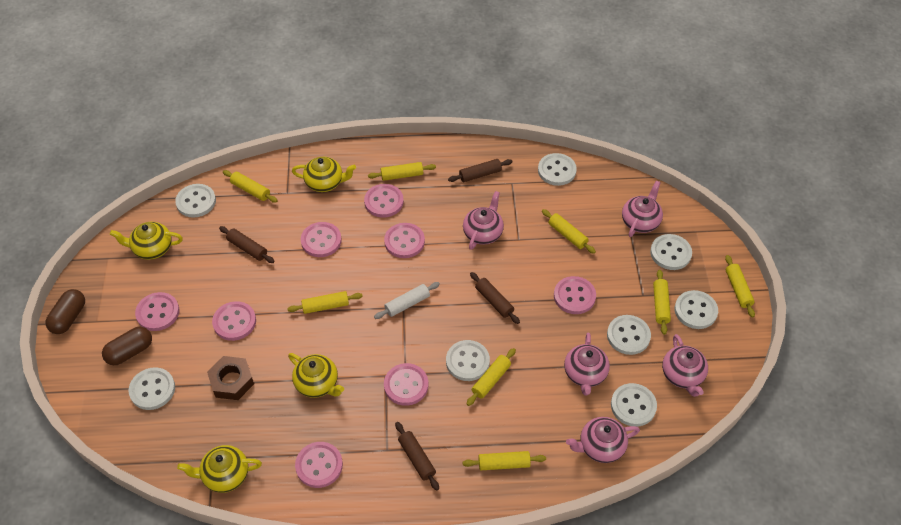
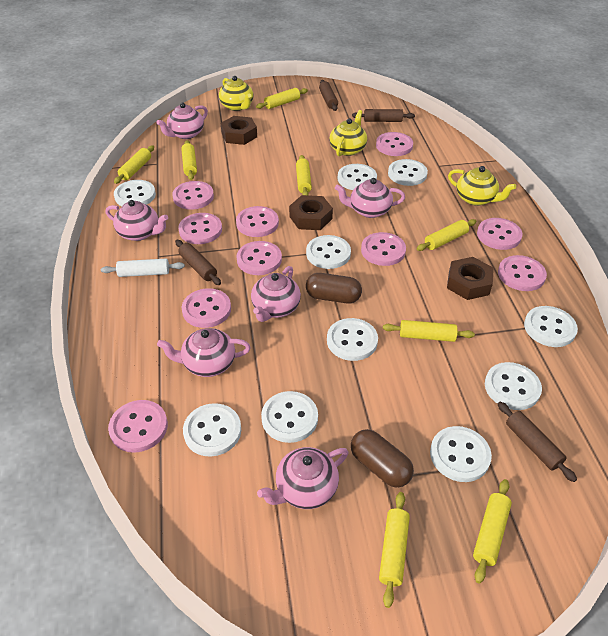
brown nut: [207,356,254,400] = 1 -> [221,116,257,145] [289,195,333,230] [447,257,494,300] = 3
pink button: [135,292,179,331] [212,301,256,341] [295,442,343,488] [301,222,342,257] [364,184,404,218] [384,223,425,258] [384,363,428,406] [554,276,596,314] = 8 -> [108,400,168,453] [172,181,214,210] [178,213,222,244] [182,288,231,328] [236,206,279,237] [236,241,282,275] [361,232,406,266] [376,132,413,156] [477,218,522,250] [498,255,547,291] = 10
pink teapot: [463,191,504,250] [564,333,610,396] [566,417,640,463] [622,181,663,237] [662,334,708,397] = 5 -> [106,200,168,241] [156,103,208,139] [157,328,251,377] [251,266,301,322] [257,447,348,509] [335,178,405,218] = 6
white button: [129,367,175,410] [175,184,216,218] [446,340,490,381] [538,153,577,186] [607,315,651,355] [611,383,657,427] [650,234,692,270] [675,290,718,329] = 8 -> [114,180,156,206] [183,403,241,457] [261,391,318,443] [306,235,351,269] [327,318,378,361] [338,164,377,190] [388,159,428,186] [430,426,492,482] [485,362,542,410] [524,306,578,347] = 10
yellow teapot: [110,222,183,260] [177,445,262,493] [288,353,344,398] [292,157,356,192] = 4 -> [219,76,253,111] [329,110,367,156] [448,166,516,206] = 3

